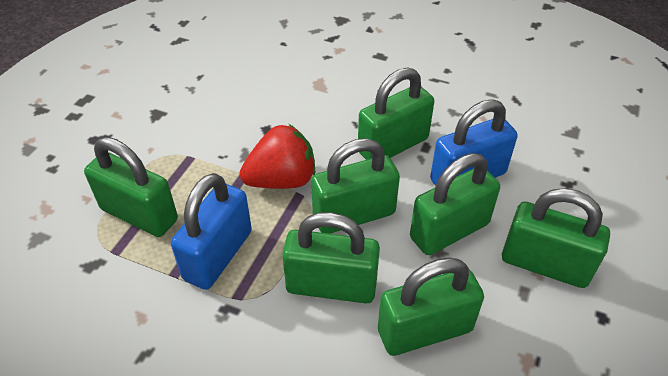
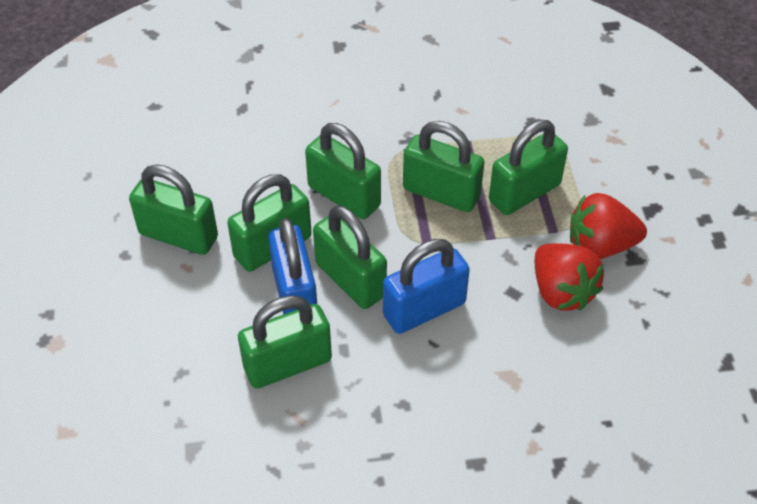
red strawberry: [240,124,315,189] = 1 -> [535,243,604,311] [570,193,647,259] = 2

